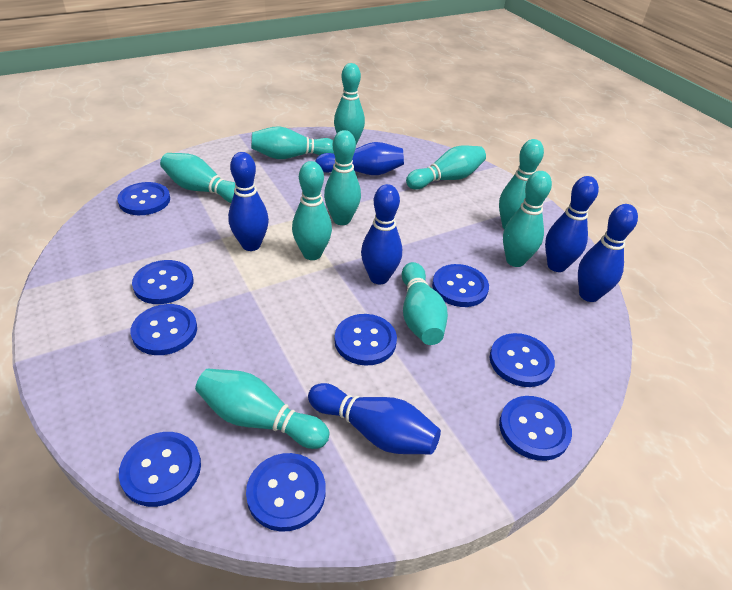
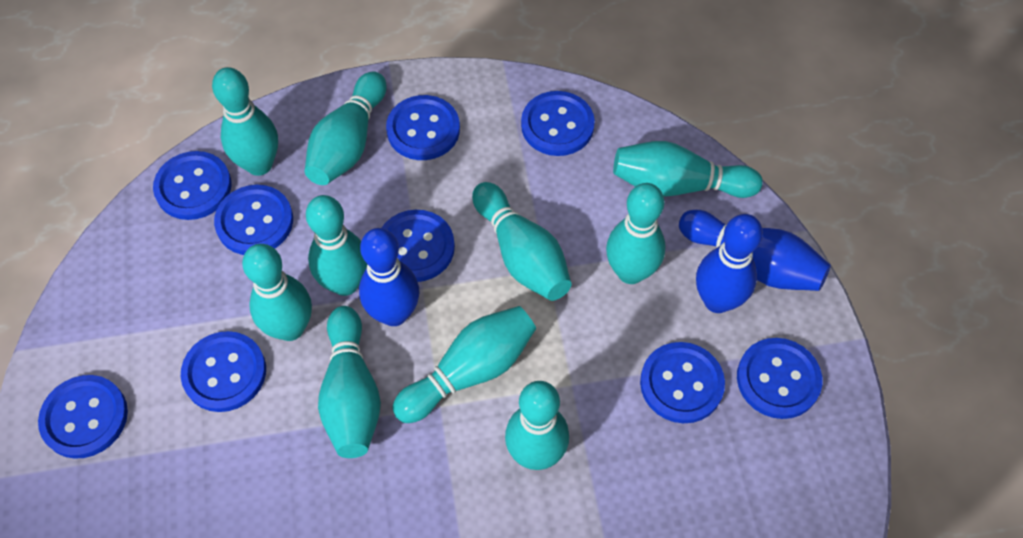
blue bowling pin: [228,152,269,251] [308,383,441,454] [316,142,404,175] [361,184,402,284] [545,176,599,272] [578,204,638,302] = 6 -> [359,228,419,326] [679,210,831,291] [696,214,763,313] = 3

